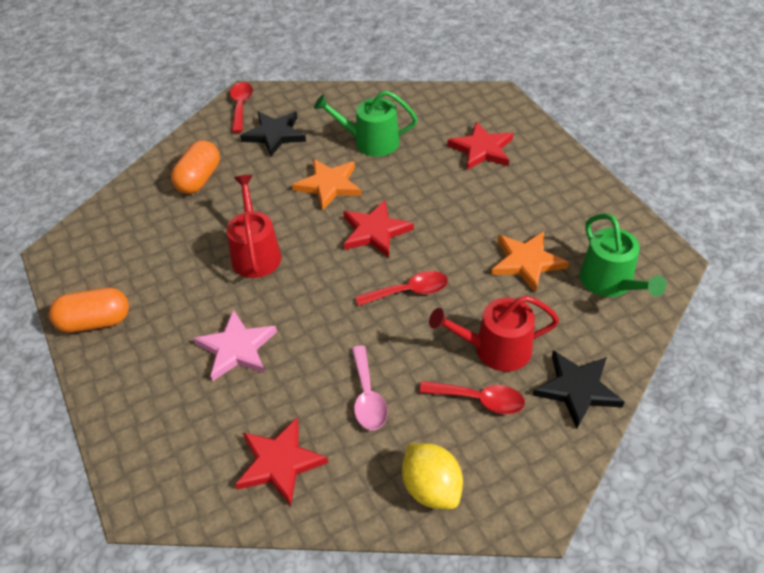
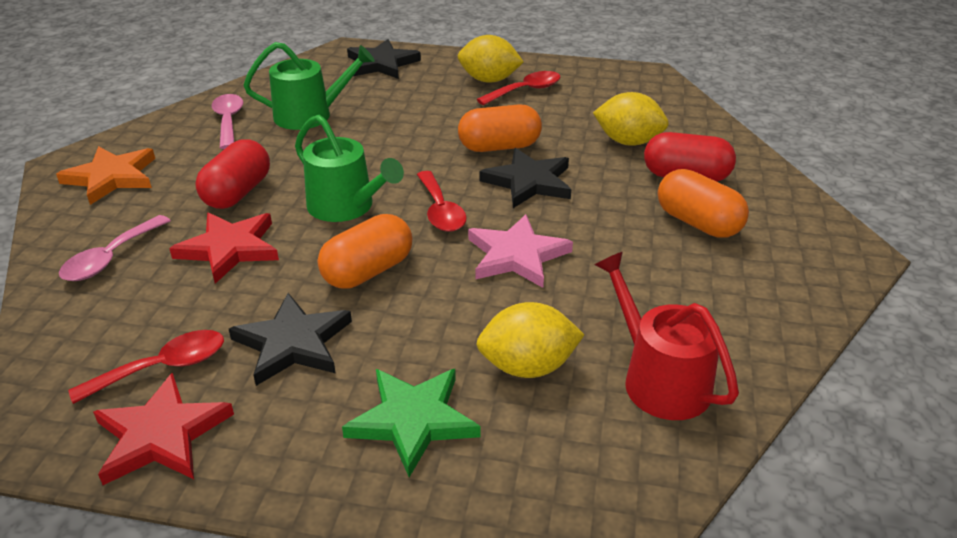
black star: [240,112,306,156] [533,350,625,429] = 2 -> [229,293,352,386] [347,39,421,79] [479,148,571,208] = 3
green star: none = 0 -> [342,369,481,477] = 1
orange capsule: [49,288,129,333] [171,140,220,194] = 2 -> [318,214,412,289] [458,104,542,152] [658,169,749,238] = 3
orange star: [292,159,362,211] [491,231,569,293] = 2 -> [56,146,155,205] = 1
pink spoon: [352,345,388,430] = 1 -> [59,215,171,281] [211,94,243,149] = 2
red capsule: none = 0 -> [195,139,270,209] [644,132,736,182] = 2
red star: [235,418,328,506] [343,200,414,258] [447,122,513,170] = 3 -> [93,373,234,485] [169,212,279,284] = 2
red watering can: [226,175,281,278] [429,296,559,371] = 2 -> [595,252,739,420] = 1
yellow lemon: [402,443,463,509] = 1 -> [458,35,524,83] [476,302,585,378] [593,92,669,146] = 3

